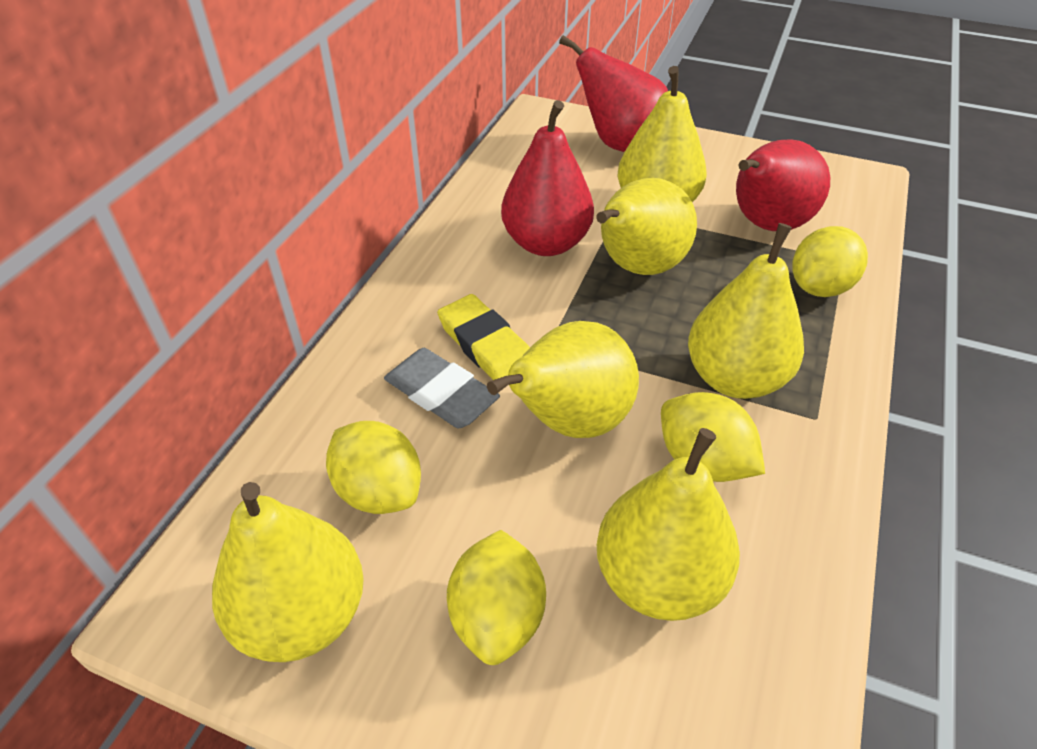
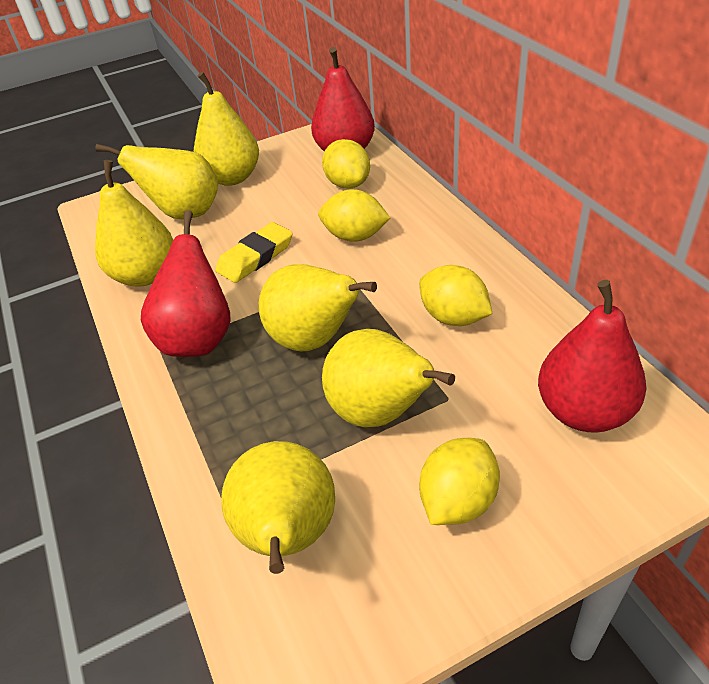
grey eraser: [384,348,500,428] = 1 -> none = 0

